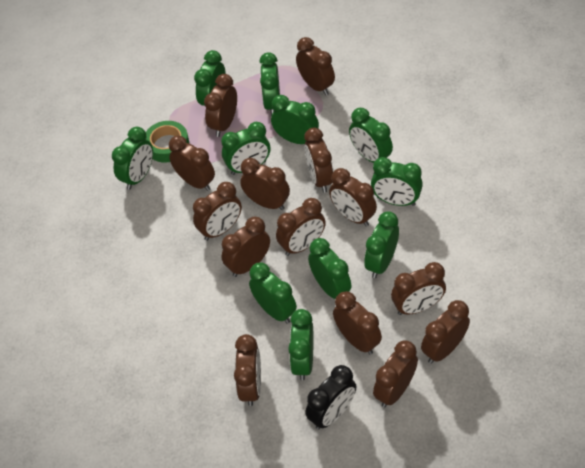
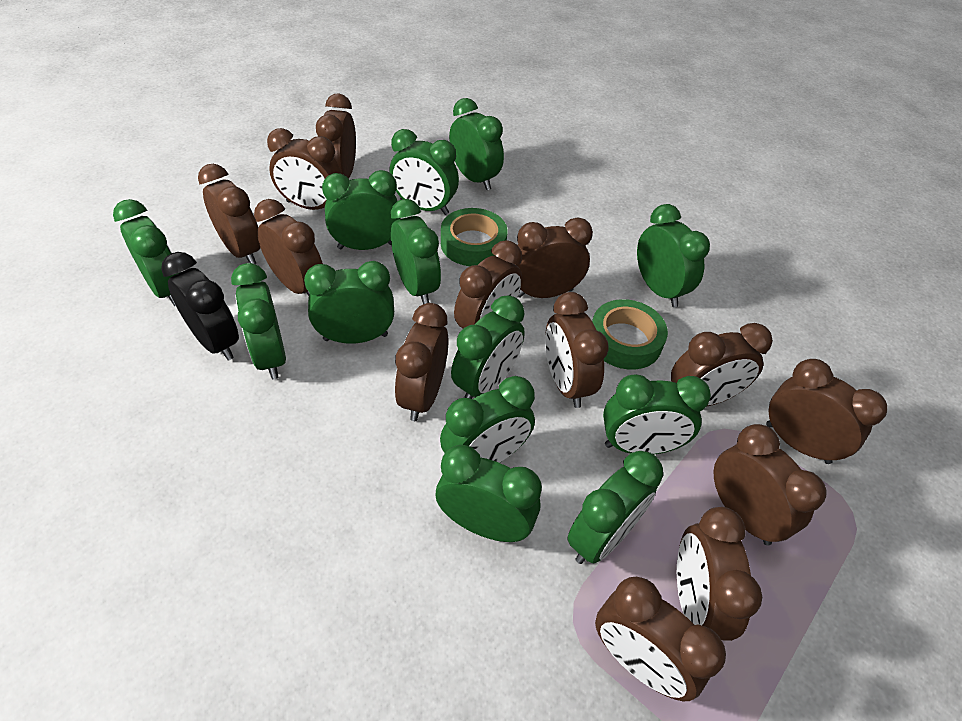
brown clock: [169,135,215,191] [193,182,242,241] [204,74,237,137] [221,217,270,277] [234,334,261,406] [240,158,290,210] [276,198,326,256] [296,37,335,95] [305,127,333,193] [329,168,377,227] [333,291,382,355] [373,340,418,408] [391,262,446,315] [421,300,470,364] = 14 -> [198,164,260,264] [254,199,323,296] [267,128,342,210] [316,93,356,178] [395,303,449,421] [454,240,522,328] [516,218,593,298] [545,292,609,408] [595,577,726,701] [671,323,773,406] [677,507,762,641] [713,424,827,545] [766,359,887,464] = 13
green clock: [112,127,153,190] [194,50,226,106] [221,122,270,175] [249,262,297,324] [260,52,280,116] [271,95,319,144] [288,309,314,380] [308,238,351,299] [349,108,393,163] [364,211,399,278] [371,157,423,206] = 11 -> [113,199,181,306] [231,263,286,380] [304,261,394,344] [322,170,401,250] [389,129,459,215] [391,199,441,304] [436,445,542,542] [440,376,535,463] [449,98,504,190] [451,295,525,399] [567,451,663,564] [603,374,711,454] [637,204,710,307] = 13
green tape: [146,121,189,163] = 1 -> [441,208,508,266] [592,299,668,370] = 2

